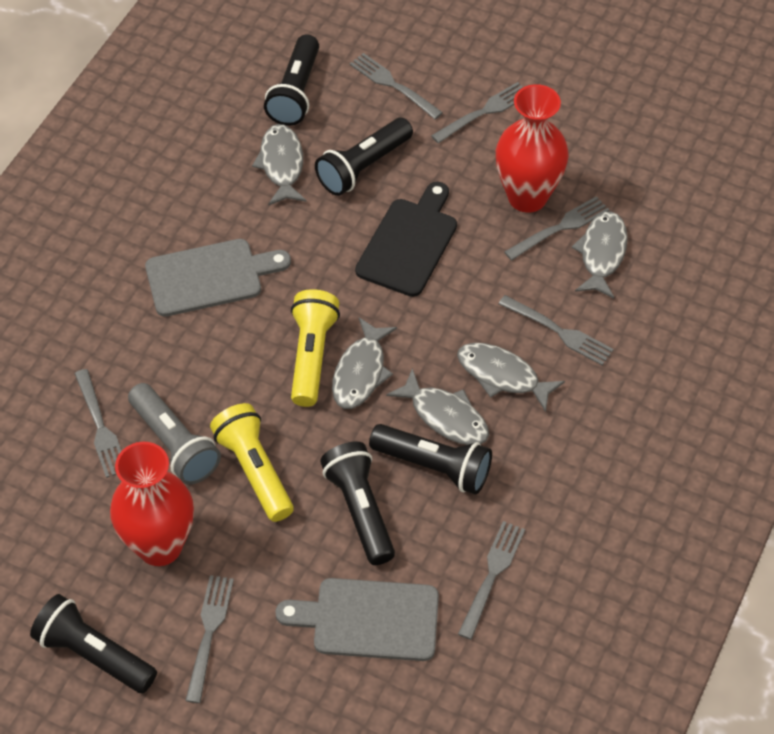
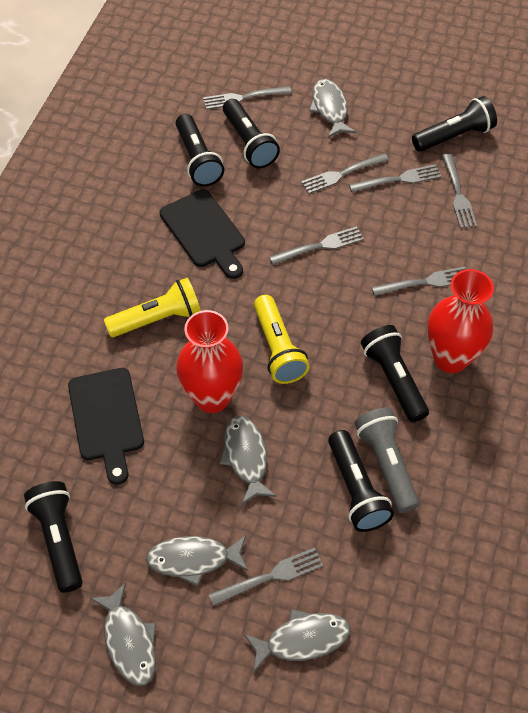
black cutting board: [355,182,457,297] = 1 -> [68,368,144,485] [160,189,245,279] = 2
black flashlight: [30,594,157,693] [264,34,319,126] [315,118,413,196] [320,442,395,565] [369,424,492,494] = 5 -> [24,481,83,593] [176,114,224,187] [223,99,280,168] [328,430,394,532] [361,325,429,422] [412,96,497,152] = 6
grey cutting board: [145,239,291,317] [275,578,439,661] = 2 -> none = 0

